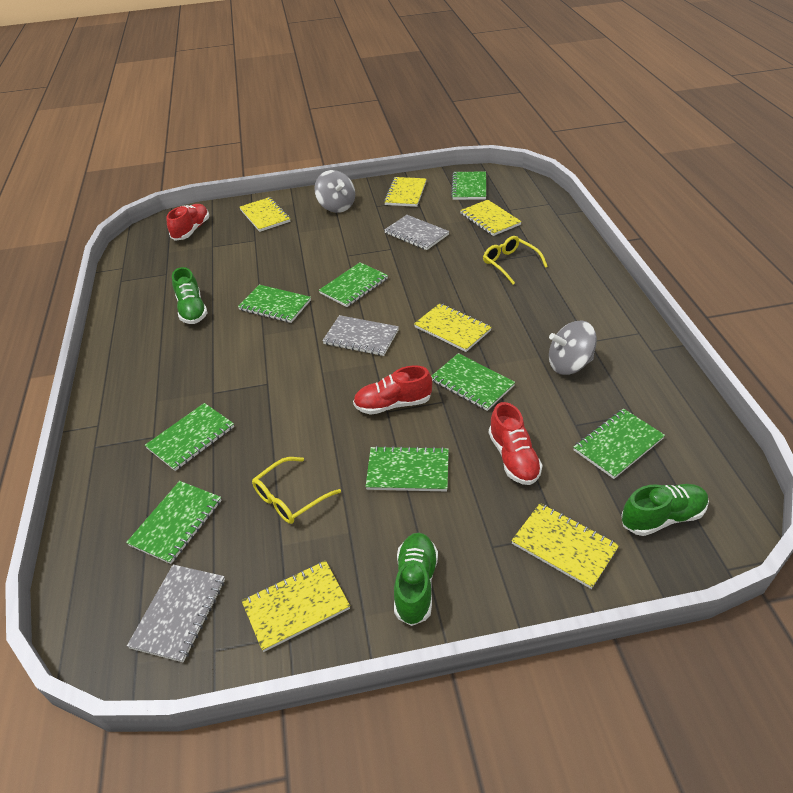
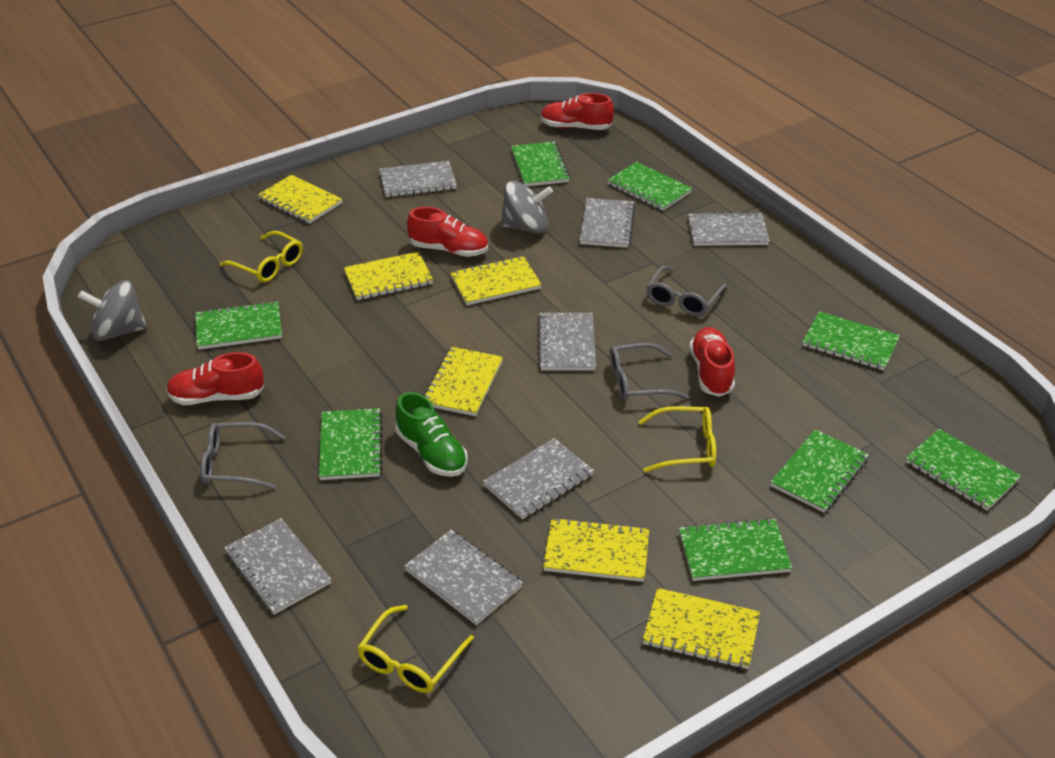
green shoe: [172,267,207,324] [394,533,438,626] [621,484,709,536] = 3 -> [396,392,468,477] = 1
grey glasses: none = 0 -> [200,422,285,489] [609,343,689,401] [647,266,727,316] = 3
grey notebook: [127,565,225,662] [322,315,399,356] [384,215,449,250] = 3 -> [224,518,331,615] [379,161,457,197] [404,530,523,625] [483,438,594,519] [537,313,596,371] [580,198,635,248] [688,212,770,246] = 7
red shoe: [167,204,209,241] [353,365,432,415] [489,402,543,485] = 3 -> [166,352,264,405] [407,207,488,257] [540,93,614,130] [689,327,735,397] = 4
yellow glasses: [252,457,341,524] [483,236,548,284] = 2 -> [219,231,303,282] [357,605,474,693] [638,406,716,473] = 3

